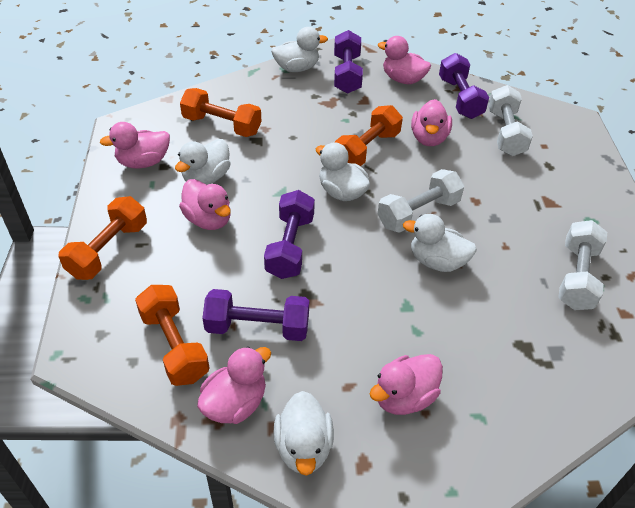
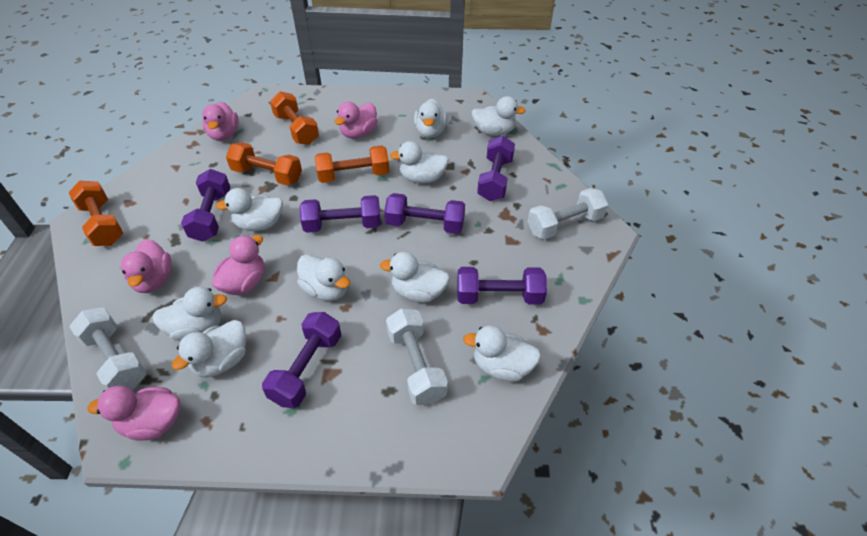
pink duck: [100,122,170,168] [179,179,231,230] [197,346,271,424] [370,354,443,415] [378,36,431,84] [411,99,452,146] = 6 -> [87,386,180,440] [121,239,172,293] [202,101,239,141] [212,235,264,295] [334,102,378,139] = 5
purple dumbbell: [203,289,309,341] [264,190,315,279] [334,30,363,94] [439,53,489,119] = 4 -> [181,169,230,242] [262,312,341,408] [300,195,381,233] [384,193,465,234] [457,267,547,305] [477,136,515,201] = 6
white duck: [175,139,231,185] [271,27,328,72] [273,391,334,476] [316,142,370,201] [403,214,477,272] = 5 -> [152,287,227,341] [172,320,246,377] [216,188,283,231] [297,254,350,301] [380,252,450,303] [390,141,449,184] [414,99,448,138] [463,325,541,382] [471,96,526,136] = 9

